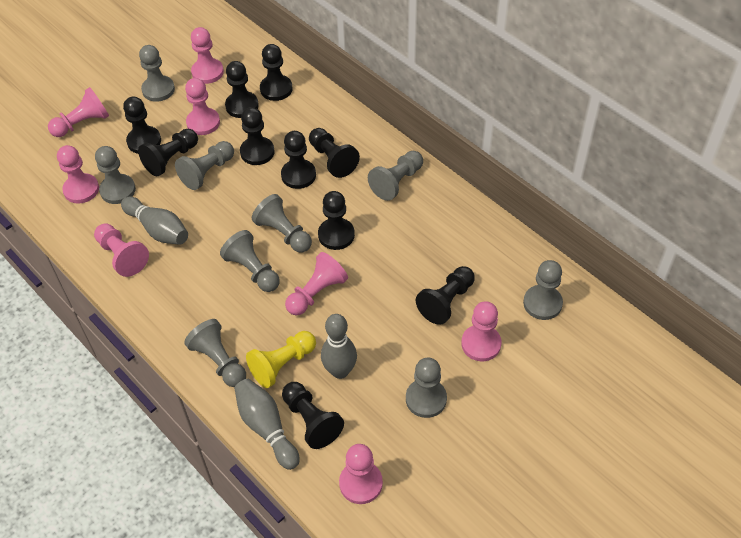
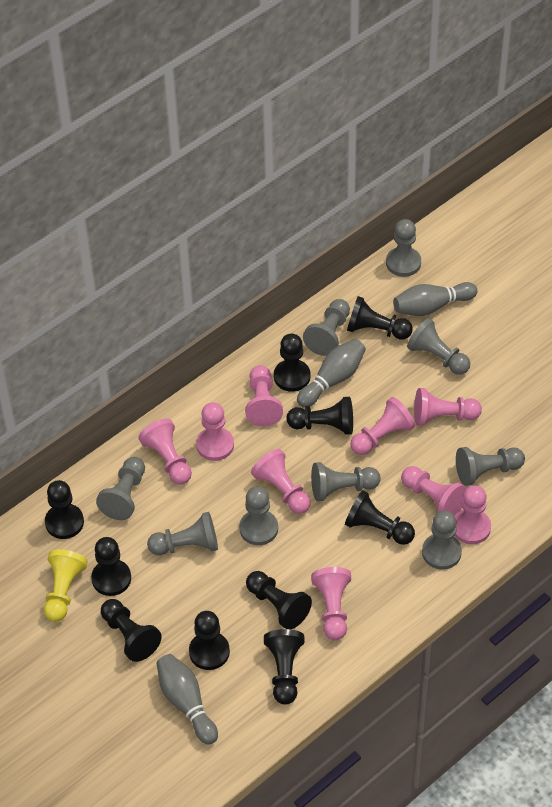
pink pawn: [48,87,109,137] [57,145,99,204] [94,223,149,277] [185,78,220,135] [191,27,224,84] [285,252,348,315] [339,444,383,504] [461,301,502,361] = 8 -> [139,419,192,485] [196,402,234,461] [245,365,283,427] [251,449,311,514] [311,567,351,640] [350,397,415,455] [401,466,467,516] [414,388,482,426] [454,485,491,544] = 9

